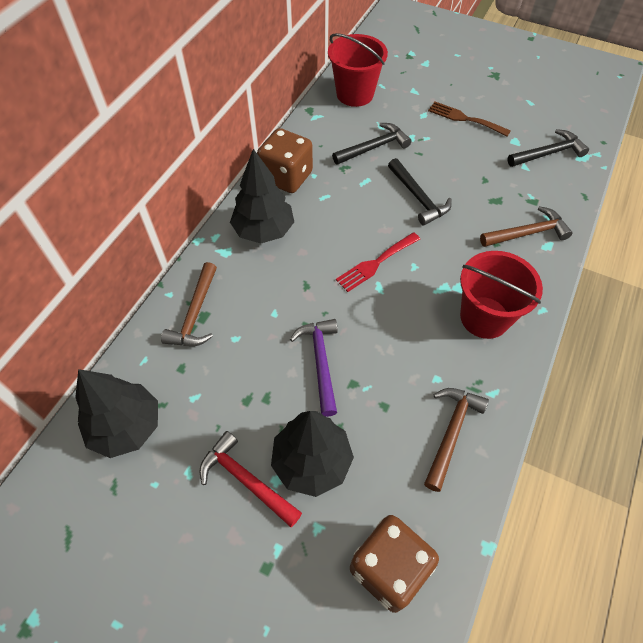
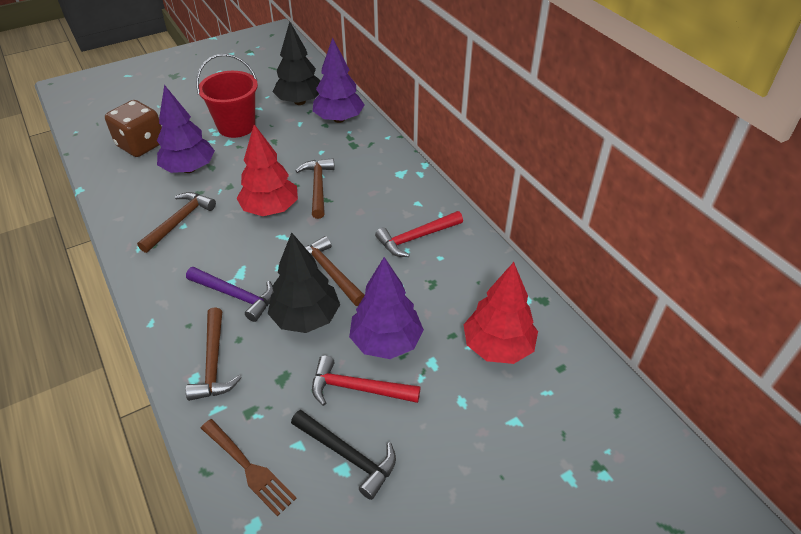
black hammer: [332,123,411,165] [388,158,452,226] [507,129,589,167] = 3 -> [291,410,396,500] = 1
black tree: [75,369,158,458] [230,149,294,244] [271,411,354,497] = 3 -> [268,233,340,333] [273,22,321,105] = 2
brown dice: [257,128,313,193] [350,515,439,613] = 2 -> [105,100,162,157] = 1
brown hammer: [161,262,217,346] [424,388,489,492] [480,206,573,247] = 3 -> [137,192,216,253] [186,307,242,401] [295,158,335,219] [305,236,365,306] = 4
purple tree: none = 0 -> [157,85,215,173] [313,38,364,123] [349,257,424,359] = 3
red bucket: [328,33,388,107] [460,251,543,339] = 2 -> [196,54,258,138] = 1
red fork: [336,232,420,292] = 1 -> none = 0
red hammer: [200,431,302,527] = 1 -> [312,355,420,406] [375,211,463,257] = 2
red tree: none = 0 -> [236,124,298,216] [463,262,538,364] = 2

